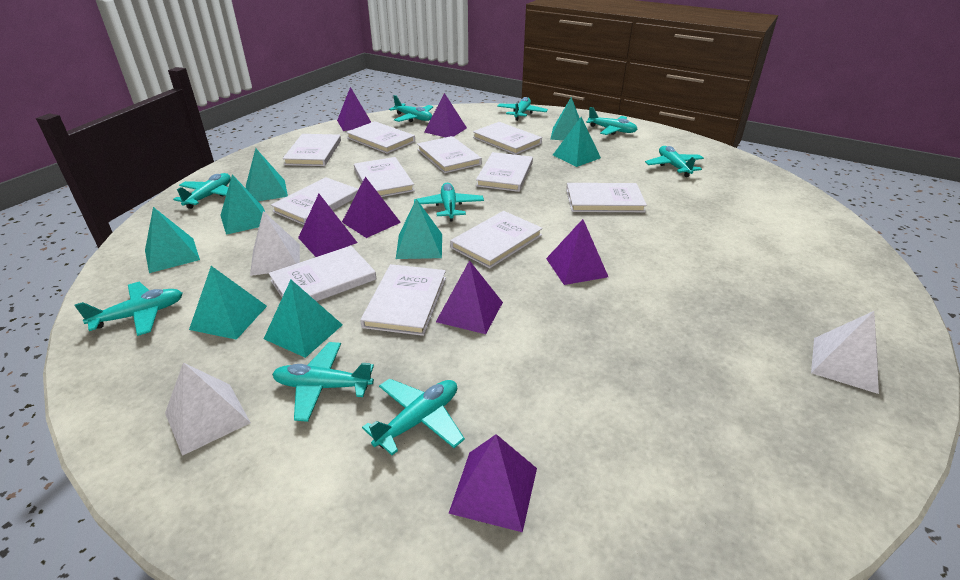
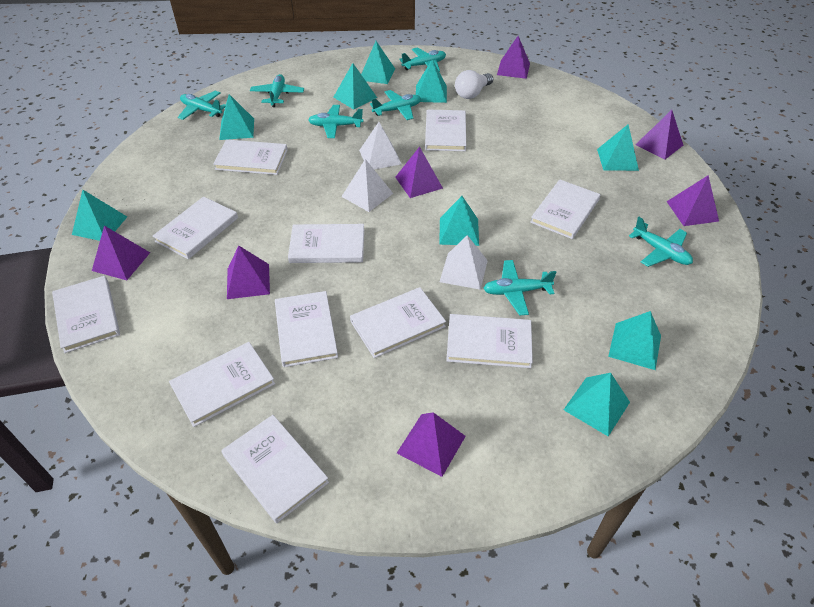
turquoise plane: [75,282,183,336] [173,173,231,209] [272,342,374,422] [362,378,465,455] [389,95,434,122] [414,183,484,221] [497,97,548,121] [586,107,638,135] [645,146,704,177] = 9 -> [178,91,226,120] [250,74,304,107] [308,105,363,138] [370,90,421,120] [399,48,446,72] [483,260,557,316] [629,217,693,267] = 7
turquoise pyramid: [145,207,200,273] [189,266,267,340] [220,174,265,235] [246,148,288,201] [264,280,343,358] [396,199,442,259] [550,97,580,140] [553,117,601,167] = 8 -> [72,190,127,241] [219,94,254,140] [334,63,377,110] [361,41,395,84] [416,59,447,103] [439,196,479,246] [564,373,630,436] [597,124,639,171] [608,311,661,370] = 9
white light bulb: none = 0 -> [455,70,493,99] = 1

